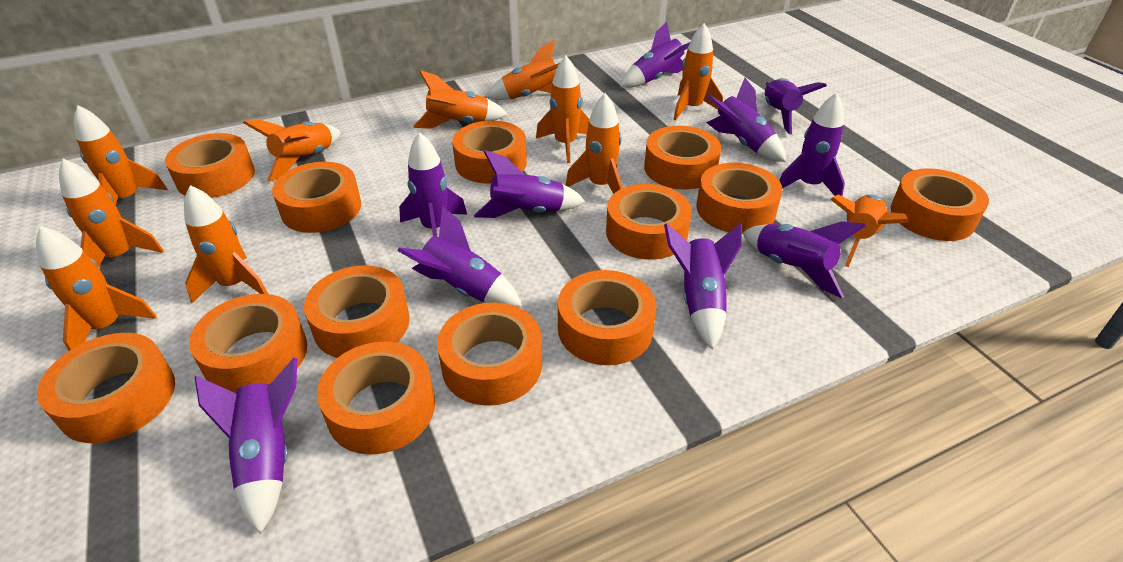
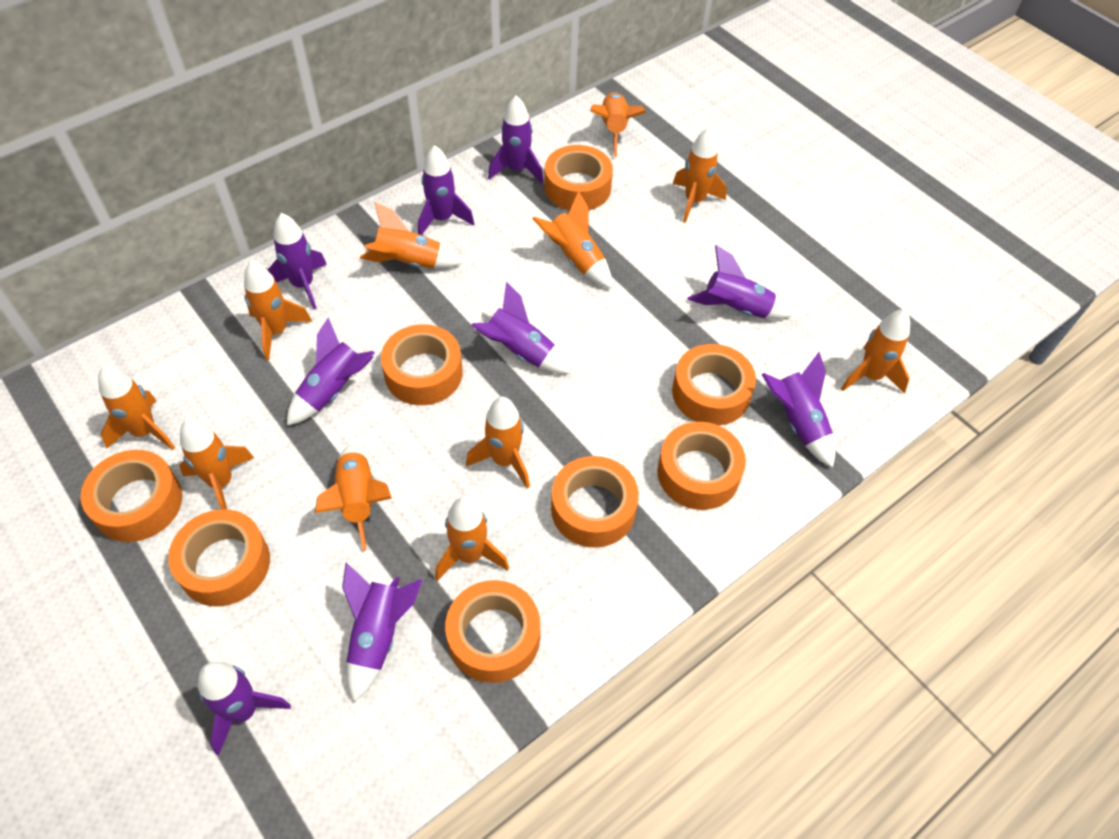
orange tape: [37,333,175,443] [165,133,255,198] [189,294,307,393] [272,162,361,233] [304,265,410,358] [317,341,435,455] [437,302,542,406] [452,121,527,184] [558,270,656,365] [606,184,692,260] [644,126,721,190] [697,163,783,234] [891,168,989,241] = 13 -> [80,450,182,542] [168,509,270,606] [381,324,463,405] [445,580,540,683] [544,145,613,210] [551,456,639,548] [657,422,746,510] [672,344,756,426] = 8
purple rocket: [195,357,297,534] [398,206,522,307] [399,132,467,236] [474,150,585,218] [620,22,690,88] [664,223,742,350] [706,78,786,162] [742,221,866,298] [765,78,827,134] [779,93,845,196] = 10 -> [198,662,291,755] [268,213,327,309] [287,317,375,426] [342,563,422,702] [418,145,475,235] [471,282,570,374] [488,95,544,183] [687,245,793,319] [761,352,835,468] = 9

